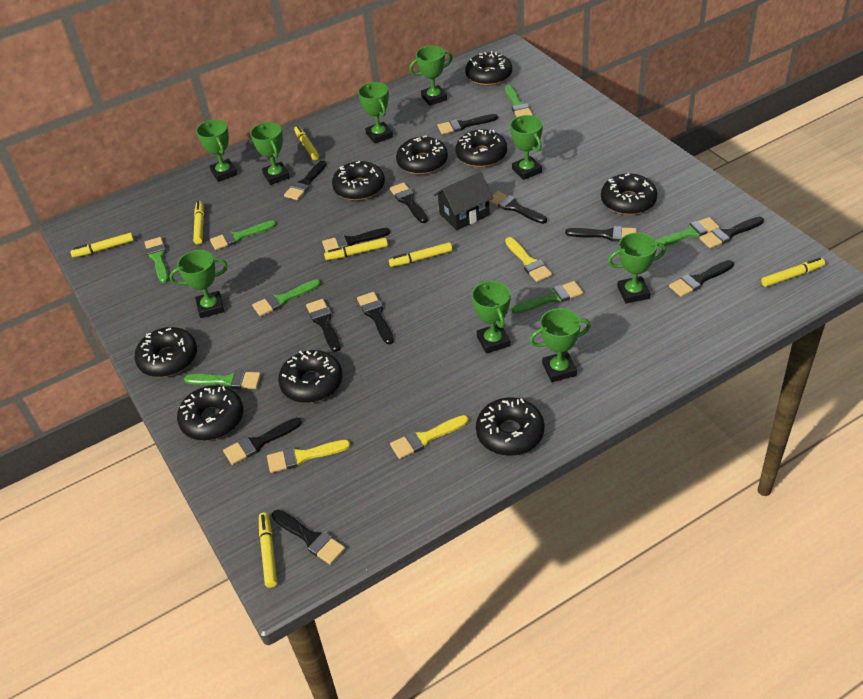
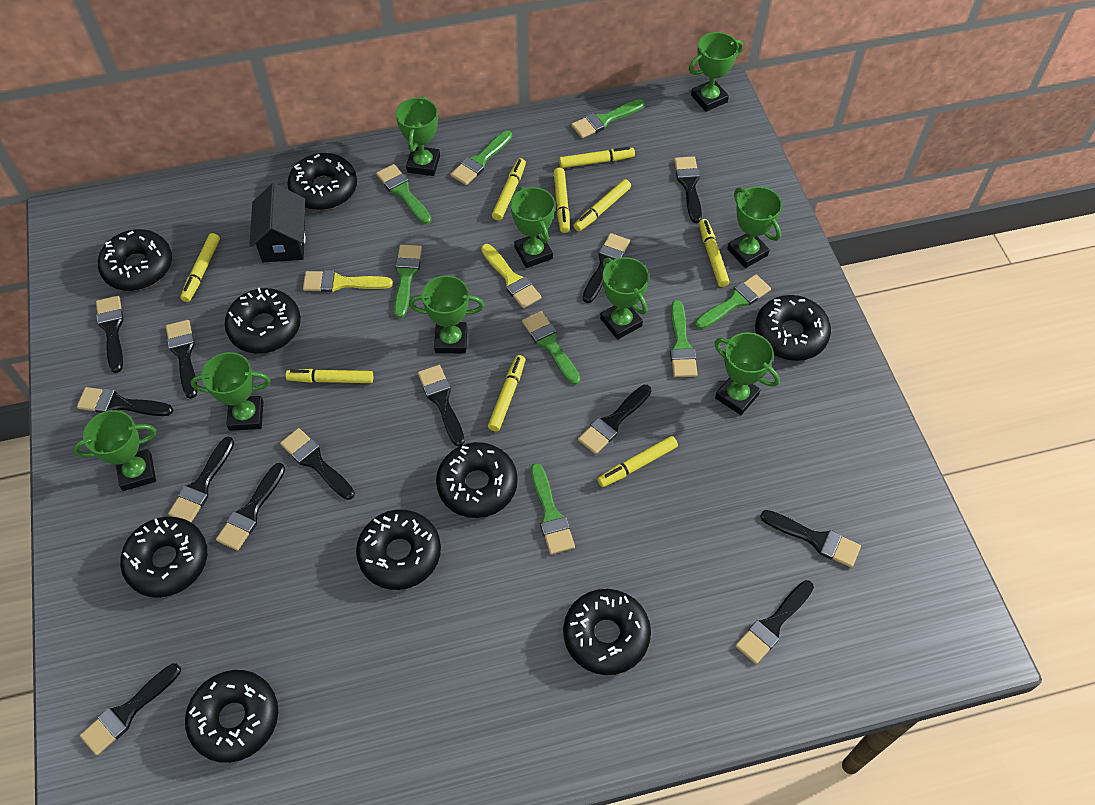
black brush: [223,418,302,465] [272,510,345,565] [284,160,326,200] [306,299,341,352] [322,228,390,252] [357,292,394,344] [390,182,428,223] [438,114,498,134] [489,191,547,224] [565,226,637,242] [669,260,734,297] [699,217,764,249] = 12 -> [77,387,173,416] [80,663,181,755] [96,296,124,373] [166,320,197,399] [168,437,234,522] [216,463,285,551] [280,428,355,500] [418,365,465,446] [578,385,651,454] [583,233,630,303] [674,156,702,223] [735,580,814,664] [760,510,861,568] = 13
green brush: [145,237,169,283] [184,370,261,389] [210,220,276,250] [252,279,321,317] [505,85,533,117] [511,281,583,314] [655,217,720,248] = 7 -> [376,164,431,224] [394,244,422,318] [450,130,512,185] [522,311,580,385] [531,463,575,555] [571,99,645,138] [670,300,697,377] [695,275,771,329] = 8
yellow brush: [267,440,351,473] [390,415,469,459] [505,237,552,282] = 3 -> [303,270,393,292] [481,244,542,308] = 2
yellow marker: [70,233,134,258] [193,201,204,244] [259,512,277,588] [294,126,319,160] [324,238,388,260] [389,242,452,267] [761,258,825,287] = 7 -> [180,233,220,302] [286,369,373,383] [488,355,525,432] [492,158,526,221] [554,168,570,233] [559,147,635,168] [573,179,631,231] [597,436,678,487] [699,219,729,287] = 9

